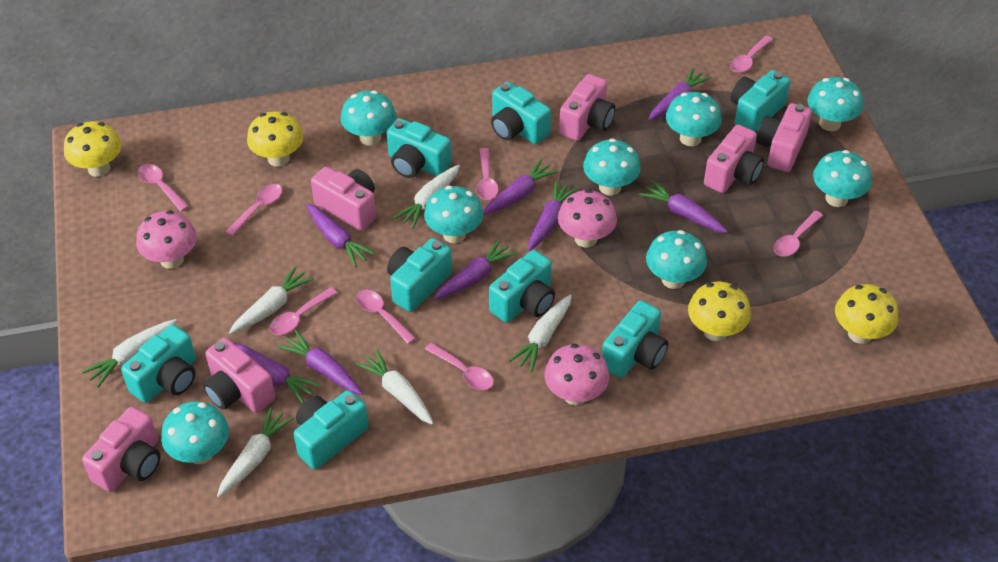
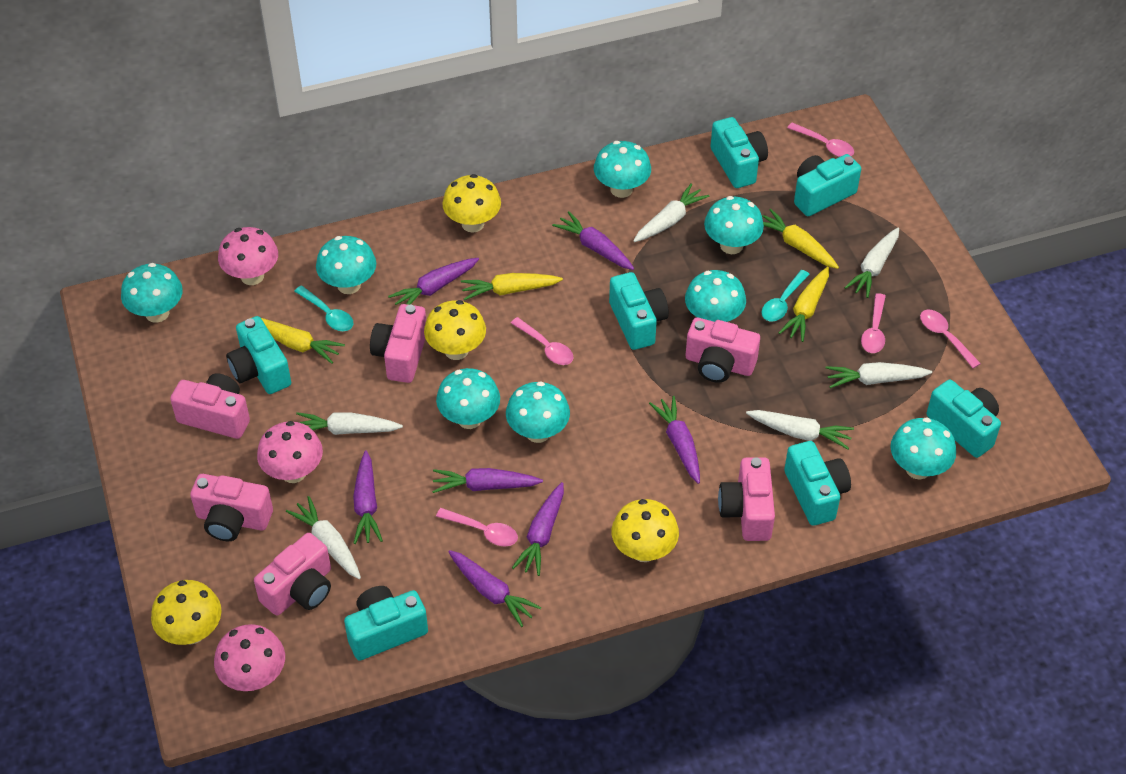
pink spoon: [138,164,189,212] [225,184,282,236] [270,287,337,335] [356,289,416,344] [425,343,494,390] [476,148,498,200] [730,35,773,73] [774,211,823,257] = 8 -> [436,508,518,547] [511,317,574,365] [787,123,854,157] [861,293,886,353] [920,310,981,368] = 5
purple carrot: [234,343,321,404] [277,330,363,395] [306,204,375,267] [433,239,517,300] [483,159,559,215] [528,181,578,251] [639,180,728,233] [648,68,712,121] = 8 -> [353,450,383,544] [388,258,479,305] [432,468,543,493] [448,550,541,627] [512,482,564,576] [552,211,634,270] [649,396,700,484] = 7
turquoise camera: [121,324,196,403] [294,390,368,469] [387,118,452,178] [387,238,452,312] [489,250,555,323] [491,82,551,144] [602,300,668,378] [730,70,790,132] = 8 -> [226,316,291,394] [344,586,428,661] [609,272,669,350] [711,117,768,188] [784,441,851,526] [794,154,861,216] [927,379,1001,458] = 7
turquoise spoon: none = 0 -> [294,286,354,331] [762,270,810,321] = 2
yellow carrot: none = 0 -> [261,318,345,364] [461,273,563,300] [762,209,839,269] [779,267,829,342] = 4

